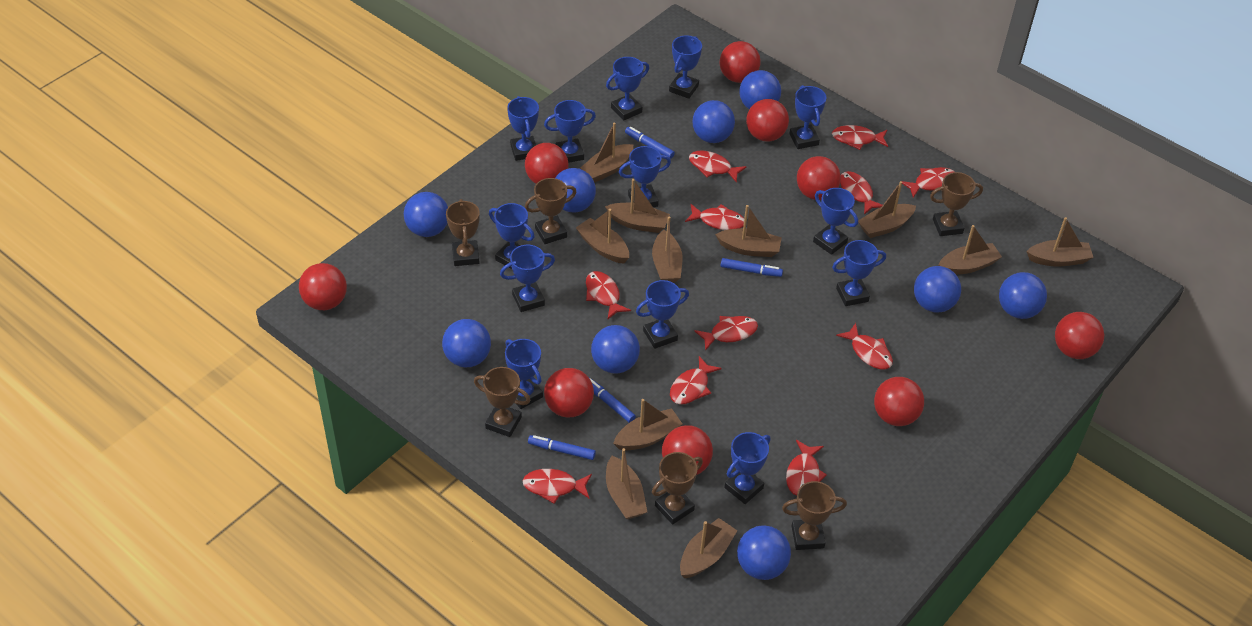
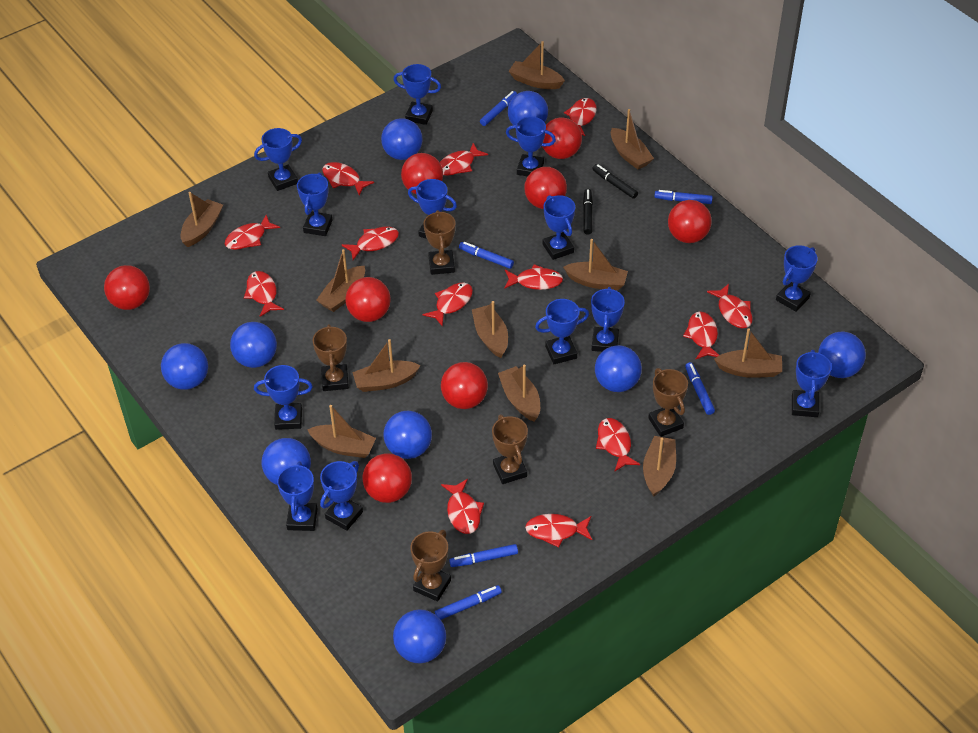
black marker: none = 0 -> [583,189,593,234] [592,164,638,199] = 2
blue marker: [528,435,596,460] [590,378,636,423] [625,127,675,159] [721,258,783,277] = 4 -> [435,585,502,620] [449,544,518,567] [459,242,514,269] [480,91,517,126] [654,190,713,204] [685,362,715,415] = 6
brown trophy: [446,199,480,266] [474,367,531,437] [525,178,576,244] [652,452,703,525] [782,481,847,550] [930,172,983,236] = 6 -> [313,324,349,391] [410,530,451,602] [423,210,456,275] [492,415,528,484] [648,368,688,437] = 5
red ball: [299,263,347,310] [525,143,568,184] [544,368,594,418] [662,425,713,475] [720,41,761,83] [746,99,789,141] [797,156,841,200] [874,377,924,426] [1055,312,1104,359] = 9 -> [104,265,150,310] [346,277,391,322] [363,453,412,503] [401,153,443,194] [441,362,488,409] [524,167,567,209] [542,118,582,159] [668,200,712,243] = 8
red fish: [523,469,592,504] [586,271,631,319] [670,356,722,405] [685,204,744,230] [689,151,746,183] [695,316,758,351] [786,440,827,496] [832,125,888,150] [836,323,893,370] [840,171,883,215] [902,167,955,198] = 11 -> [225,215,280,250] [244,271,284,317] [322,162,374,195] [342,227,399,260] [423,283,473,327] [440,143,488,176] [441,479,484,534] [504,264,563,290] [525,514,592,548] [564,98,597,136] [596,418,640,471] [683,311,719,359] [707,284,753,328] = 13

